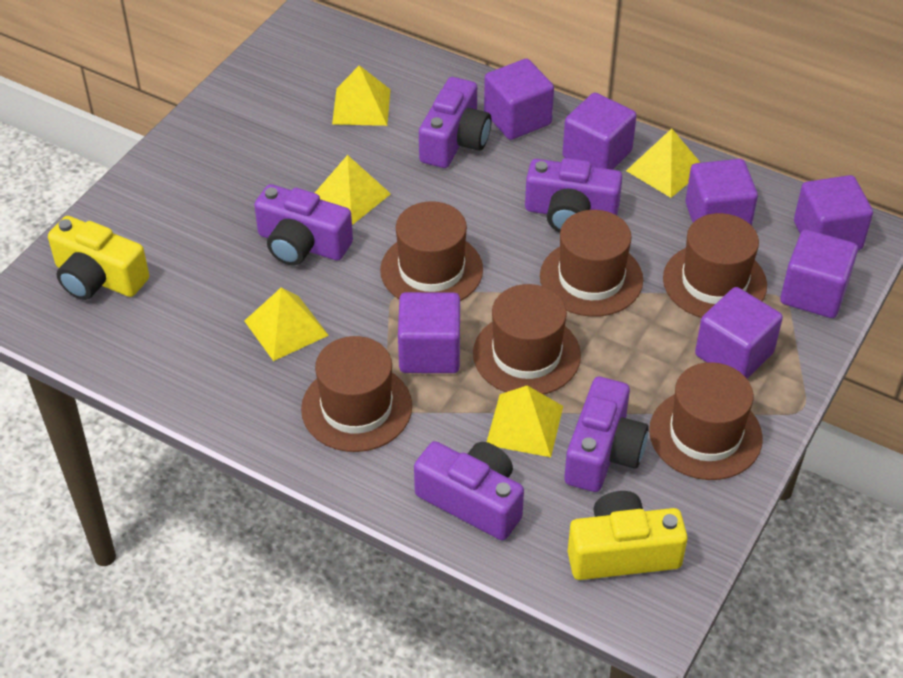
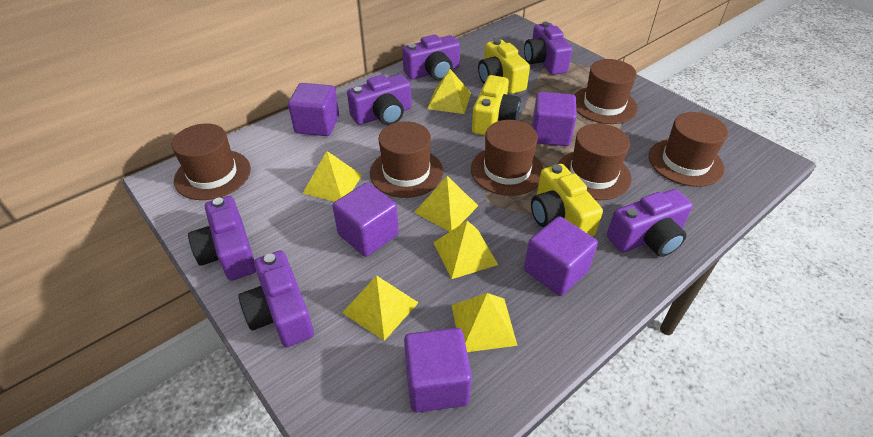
purple camera: [254,184,353,265] [414,441,524,540] [419,77,492,168] [525,158,623,232] [564,377,649,492] = 5 -> [188,196,256,281] [238,251,314,347] [347,74,412,125] [402,34,460,81] [524,22,572,75] [607,189,693,257] = 6
purple cube: [398,292,460,373] [484,59,554,140] [562,92,637,170] [685,159,758,226] [695,287,783,379] [780,229,858,318] [794,175,873,250] = 7 -> [288,83,339,136] [332,183,399,257] [404,328,472,412] [524,216,598,296] [532,92,577,146] = 5
yellow camera: [48,216,149,300] [568,491,688,580] = 2 -> [472,75,521,136] [478,39,530,94] [531,164,603,237] = 3
yellow pyramid: [244,287,329,361] [315,155,391,225] [332,65,391,126] [487,385,563,457] [626,129,701,198] = 5 -> [303,151,362,202] [342,275,419,341] [414,176,478,232] [427,69,471,114] [433,221,498,279] [452,293,518,352] = 6

